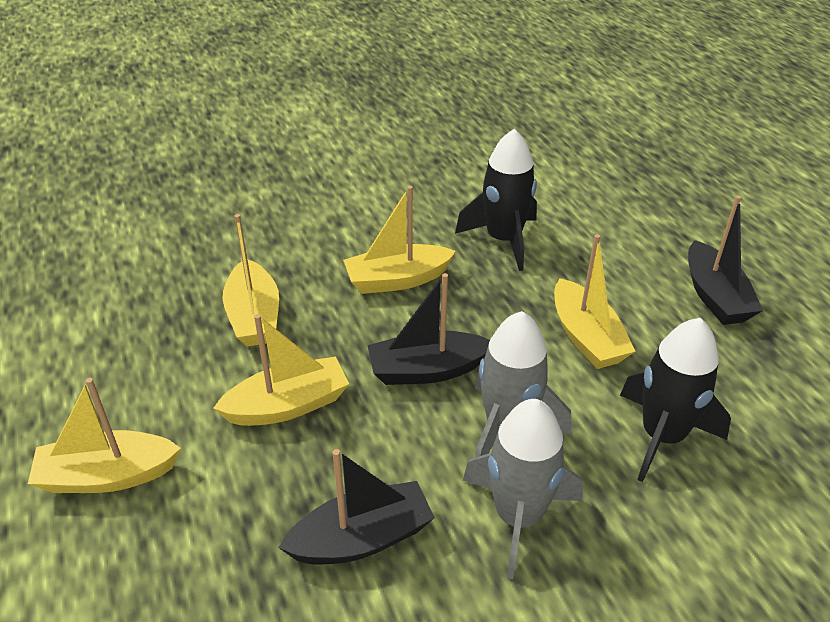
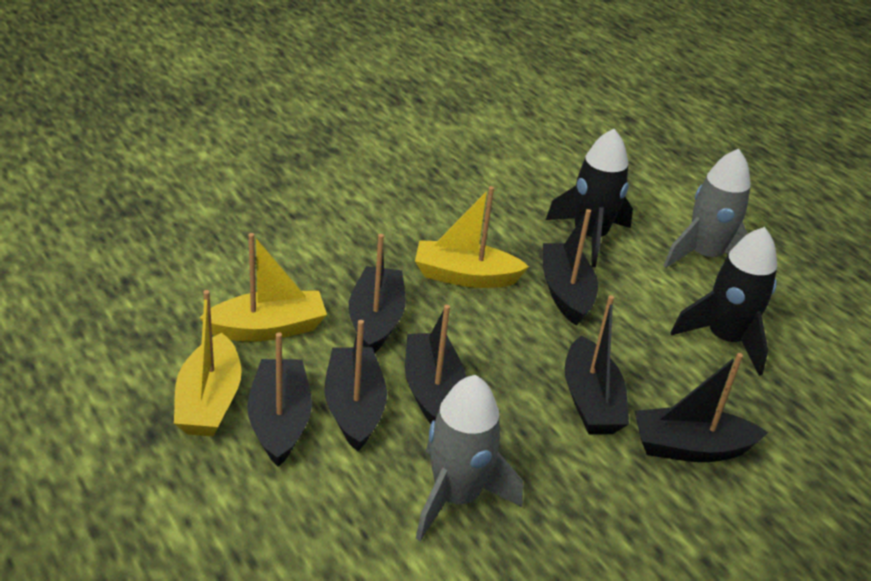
black boat: [278,449,435,565] [368,273,490,385] [688,196,763,325] = 3 -> [247,332,312,467] [324,320,387,452] [349,234,406,353] [405,305,466,424] [543,209,598,326] [565,295,629,435] [635,353,768,462] = 7
yellow boat: [28,378,181,493] [213,314,349,426] [222,214,279,347] [343,186,456,294] [554,234,636,369] = 5 -> [174,290,241,437] [200,233,327,342] [415,186,529,288] = 3

